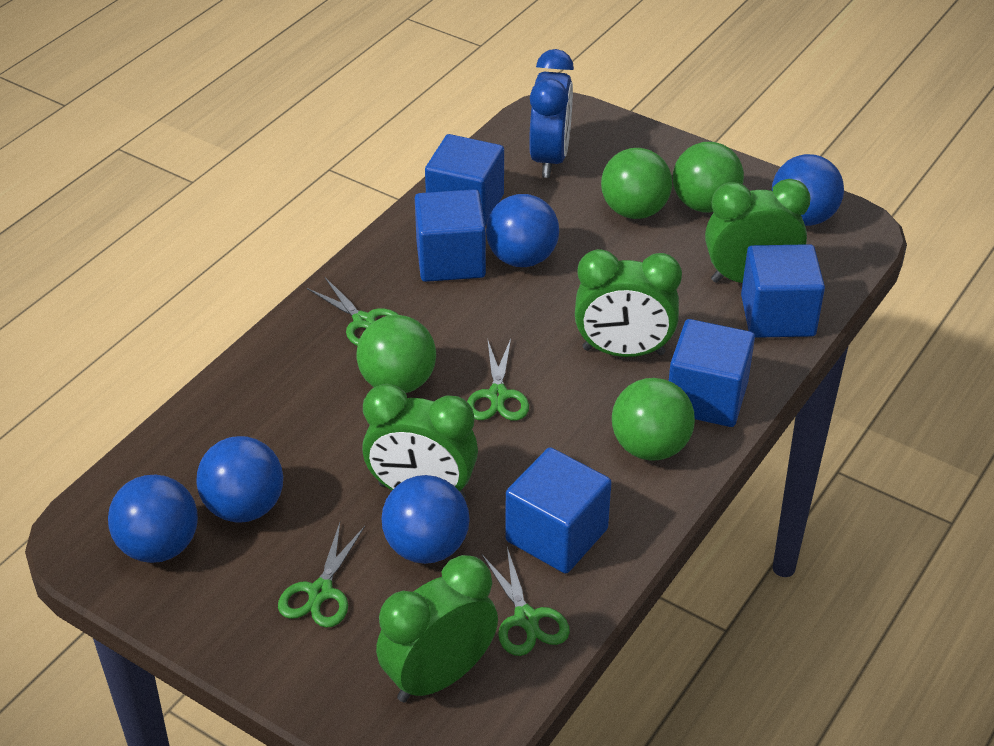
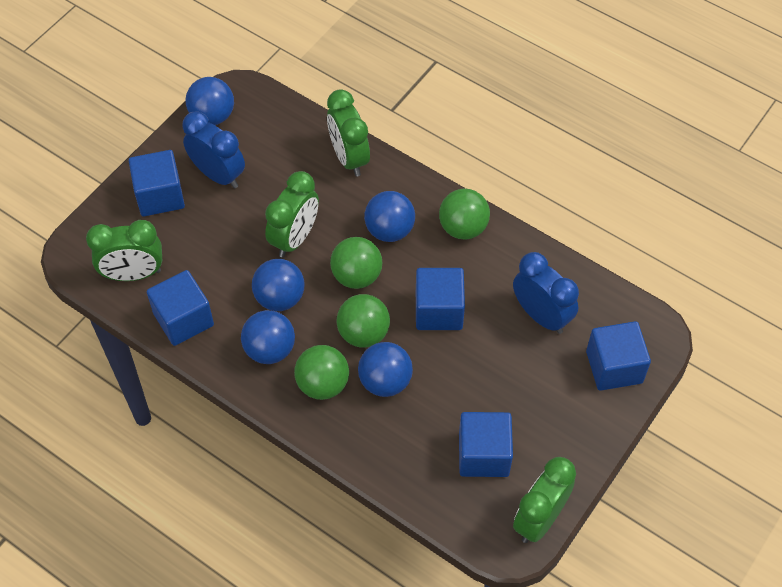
blue clock: [529,49,574,178] = 1 -> [182,111,245,189] [513,252,579,334] = 2
green scissors: [278,523,365,628] [307,276,399,346] [467,339,529,421] [482,547,570,656] = 4 -> none = 0

